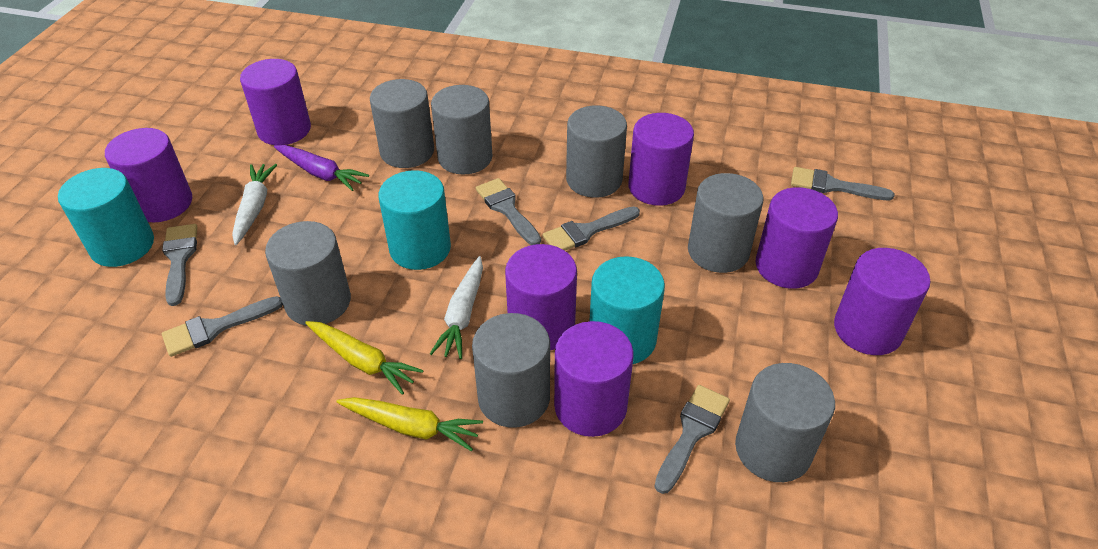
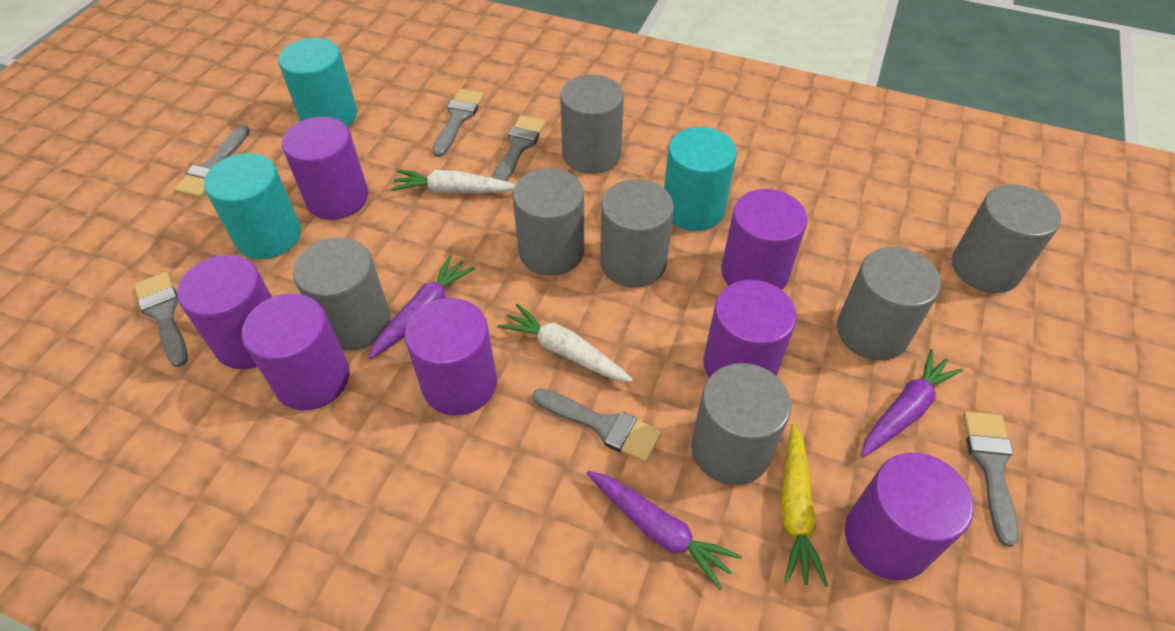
purple carrot: [274,145,369,191] = 1 -> [368,255,475,359] [587,471,742,590] [861,349,963,457] = 3
yellow carrot: [305,321,424,395] [336,397,483,451] = 2 -> [781,423,828,587] = 1

